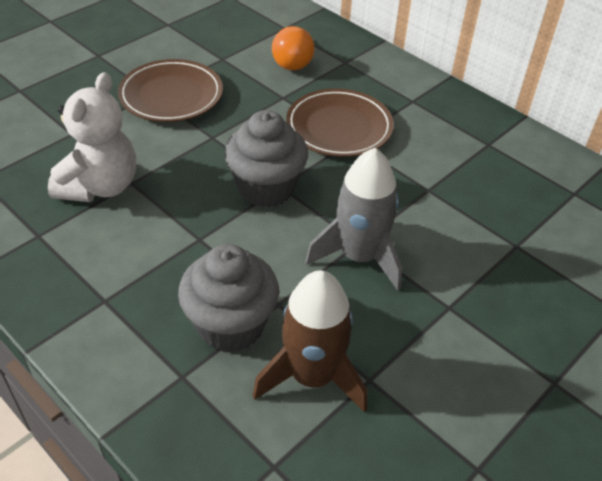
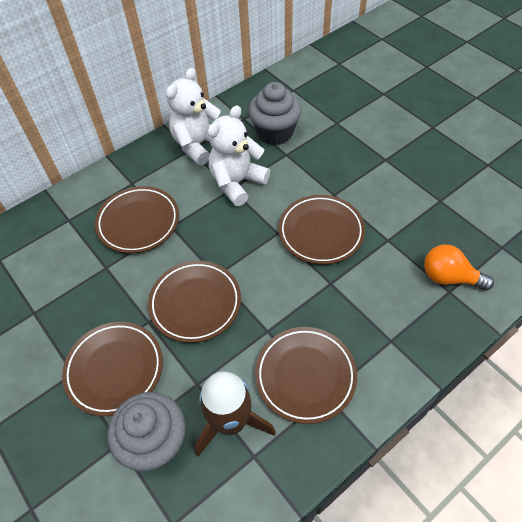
brown plate: [118,59,223,122] [286,89,394,157] = 2 -> [62,322,163,416] [95,186,179,253] [148,261,241,343] [255,327,357,424] [279,195,365,264] = 5
grey rocket: [305,148,402,291] = 1 -> none = 0
white teddy bear: [48,72,136,202] = 1 -> [166,68,221,165] [207,105,270,206] = 2

